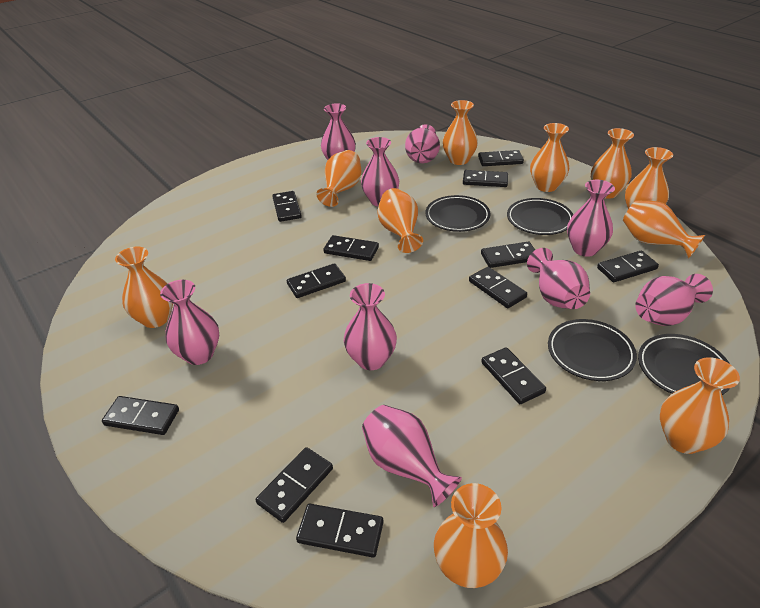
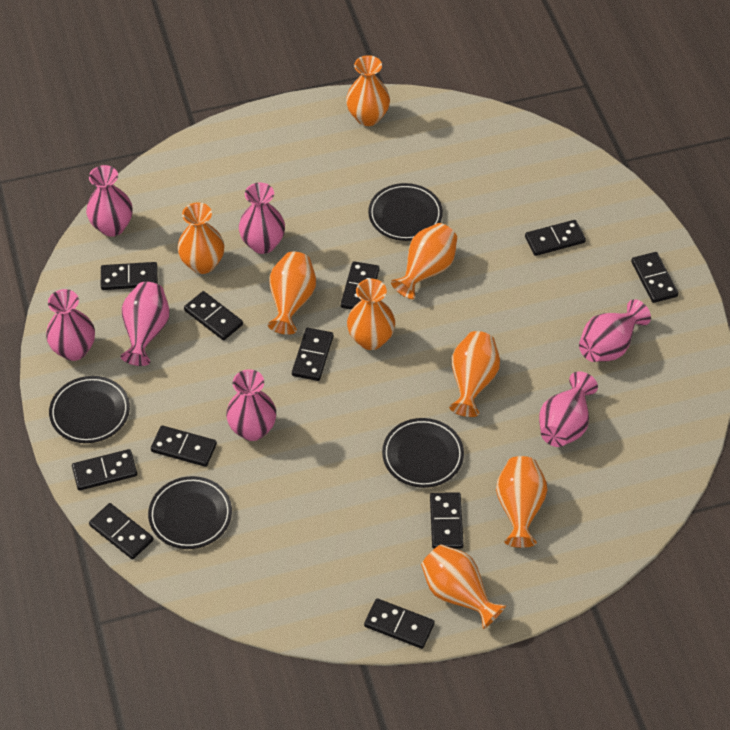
black domino: [102,396,179,435] [256,447,333,523] [272,191,302,222] [287,263,346,298] [296,504,383,558] [323,235,379,261] [463,170,508,187] [469,267,527,308] [478,150,524,166] [481,242,535,268] [481,347,546,404] [597,251,659,282] = 12 -> [72,449,137,491] [89,503,154,559] [101,262,158,290] [151,426,217,467] [184,291,243,340] [292,328,333,381] [341,261,379,310] [364,598,435,649] [430,492,464,549] [525,220,586,256] [631,252,679,303] = 11
orange vase: [115,247,173,328] [316,150,361,207] [378,188,423,253] [434,483,508,588] [443,100,478,165] [530,123,569,192] [591,128,634,199] [623,200,705,259] [625,147,673,209] [660,357,740,454] = 10 -> [177,202,224,274] [268,252,316,334] [346,55,390,126] [347,279,395,350] [391,223,457,299] [421,544,506,629] [449,331,500,417] [496,456,547,548] = 8
pink vase: [160,280,219,365] [321,103,356,160] [344,283,397,370] [361,137,399,206] [362,405,462,507] [405,124,440,163] [527,248,590,309] [567,180,615,257] [635,274,713,326] = 9 -> [46,289,95,361] [86,165,133,237] [121,282,170,366] [226,369,276,441] [239,183,285,254] [539,371,598,447] [579,299,651,362] = 7

